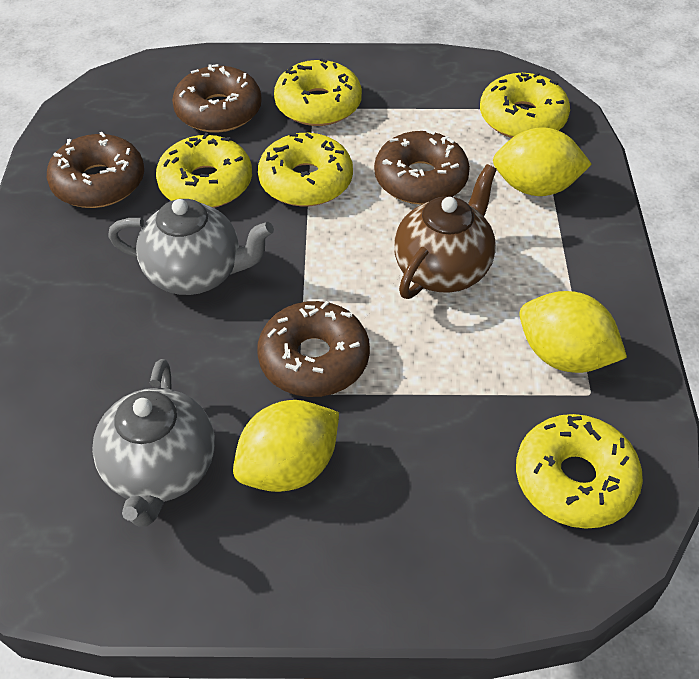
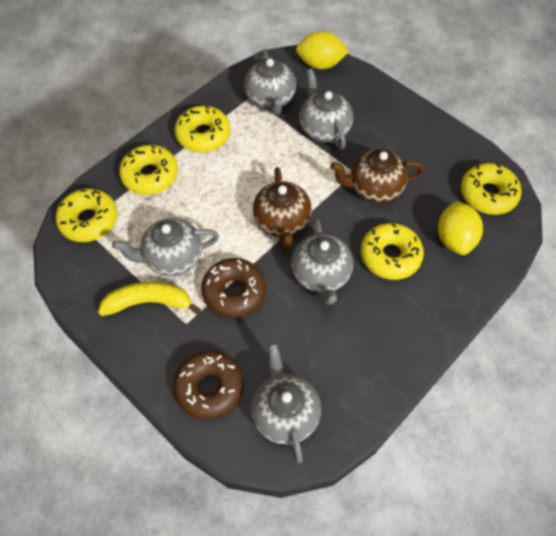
brown donut: [47,132,144,208] [172,64,262,132] [257,301,370,397] [374,130,470,205] = 4 -> [173,351,244,420] [201,258,266,318] = 2
brown teapot: [394,164,497,299] = 1 -> [253,167,312,247] [330,149,424,203] = 2
grey teapot: [92,359,215,527] [108,199,274,295] = 2 -> [112,218,219,276] [244,49,296,115] [251,343,321,464] [291,218,353,305] [299,69,353,149] = 5
yellow banana: none = 0 -> [98,281,201,316] = 1
yellow lemon: [233,400,339,492] [493,127,592,196] [519,291,627,373] = 3 -> [296,31,349,69] [438,201,483,255] = 2

